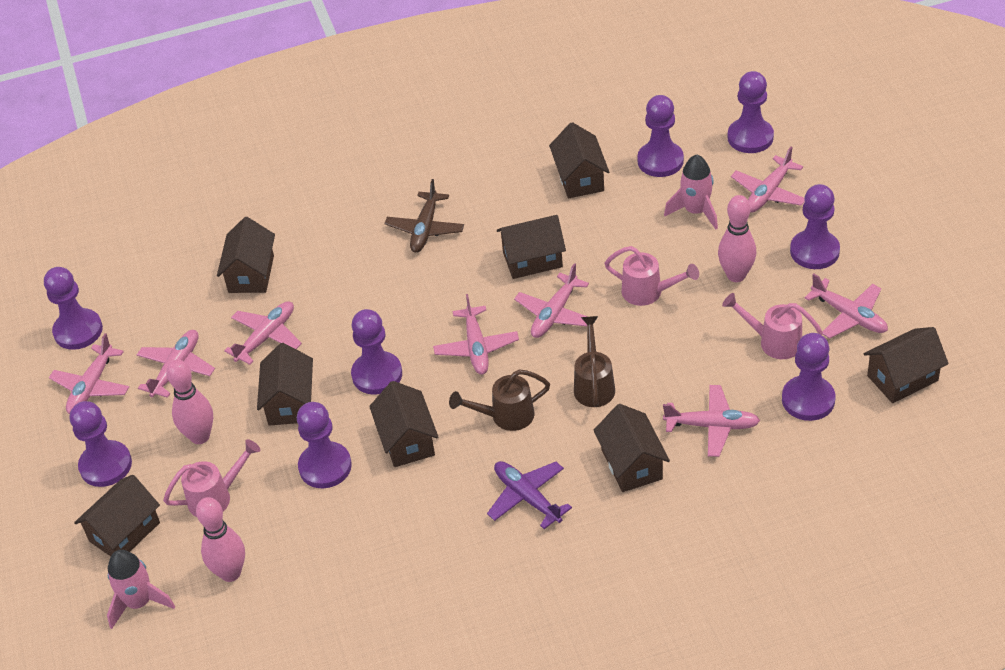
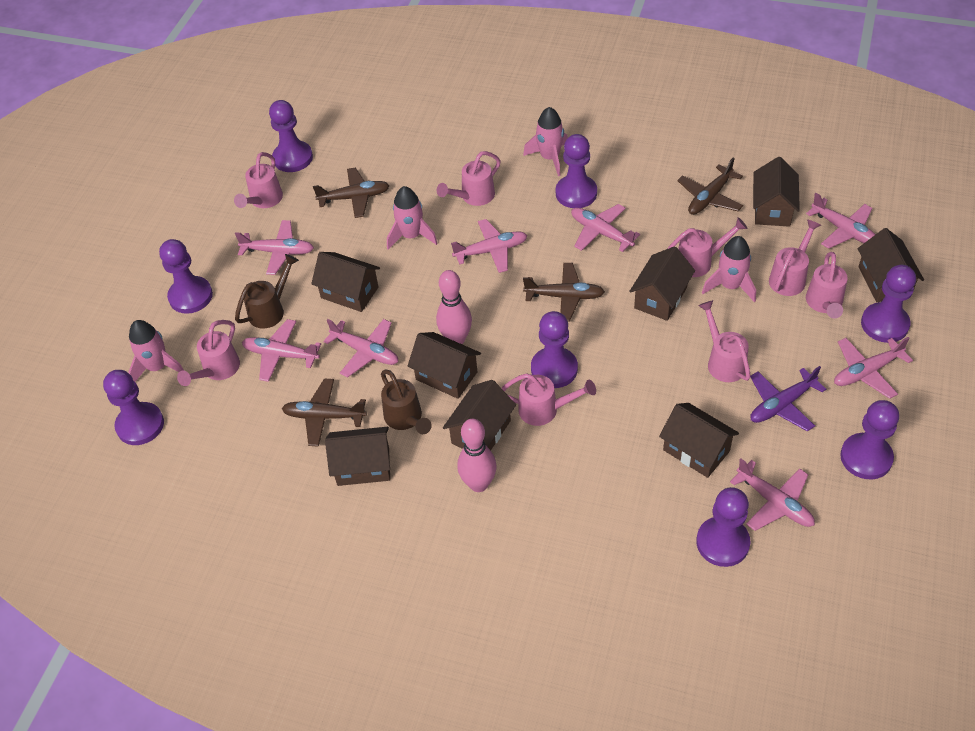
brown plane: [384,179,464,253] = 1 -> [282,378,367,447] [313,168,390,218] [523,263,605,322] [677,157,743,215] = 4
pink bowling pin: [166,359,213,444] [196,497,245,582] [718,195,756,282] = 3 -> [436,270,472,344] [457,419,497,492] = 2
pink rocket: [107,550,175,629] [664,154,718,229] = 2 -> [128,320,184,382] [387,186,438,249] [523,107,568,176] [702,236,756,302] = 4
pink watering can: [163,439,260,517] [604,246,699,306] [722,293,823,359] = 3 -> [177,320,240,386] [234,152,283,208] [436,151,501,206] [502,373,596,426] [667,217,748,277] [698,300,751,382] [769,219,821,296] [806,252,848,319] = 8

